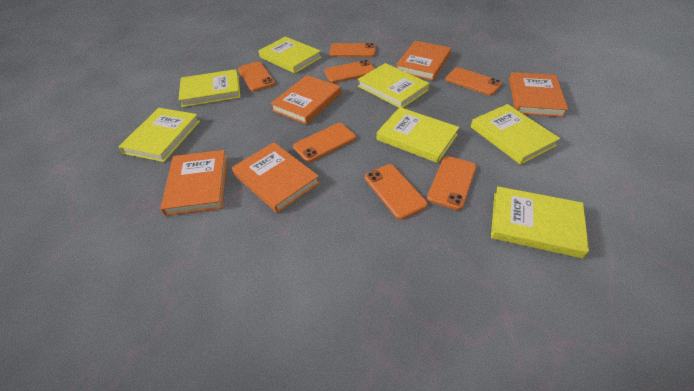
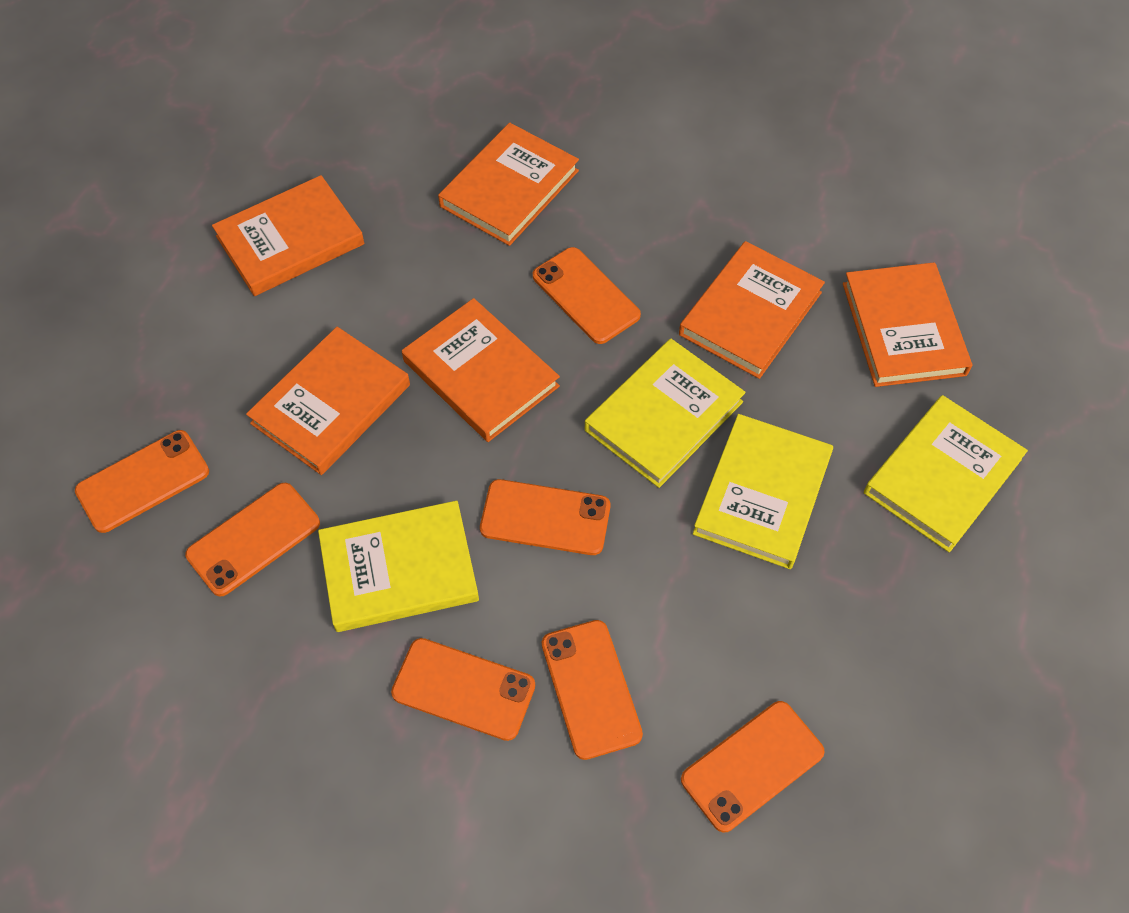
orange book: [160,150,227,216] [232,142,320,213] [270,75,341,124] [396,41,451,81] [509,72,568,117] = 5 -> [212,175,365,296] [246,327,410,475] [402,298,560,442] [438,123,579,246] [679,241,825,379] [843,262,972,387] = 6
yellow book: [118,108,200,162] [179,69,241,107] [258,36,322,73] [358,63,430,108] [377,107,459,163] [471,104,560,165] [491,186,589,258] = 7 -> [318,501,479,632] [585,339,746,488] [693,414,833,569] [864,395,1028,552] = 4

